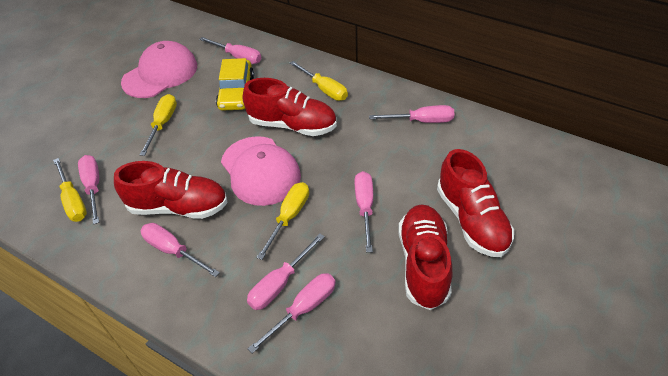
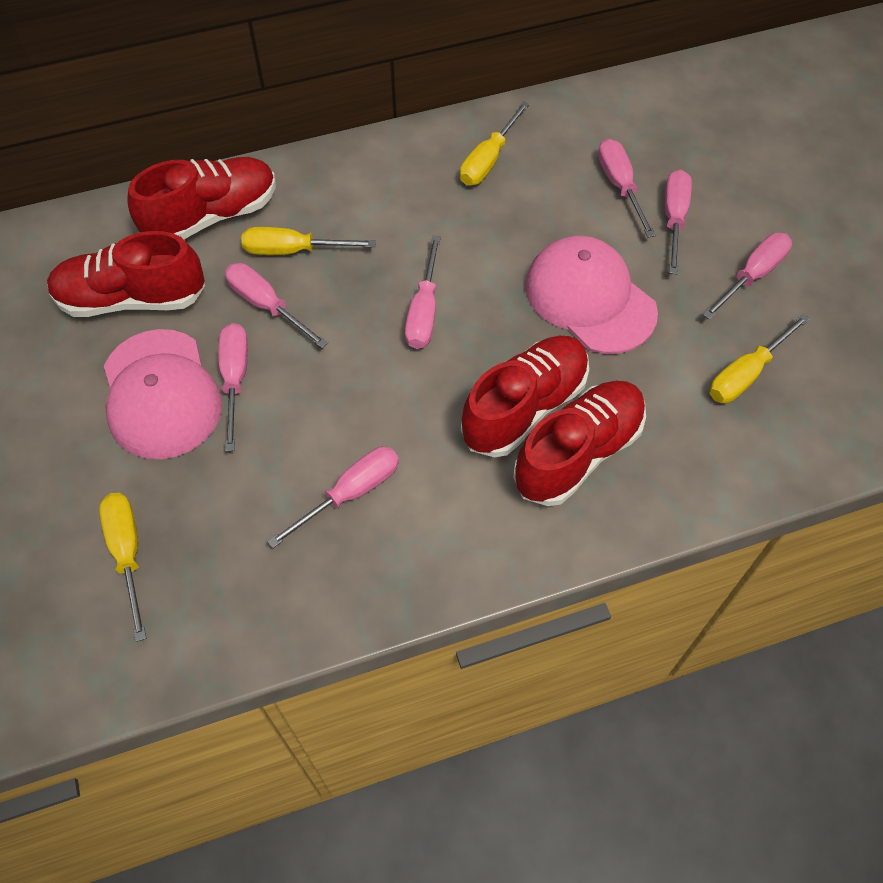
yellow car: [216,58,254,111] = 1 -> none = 0

